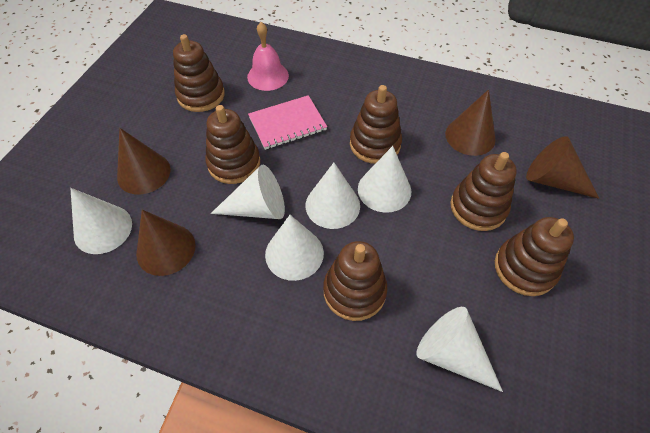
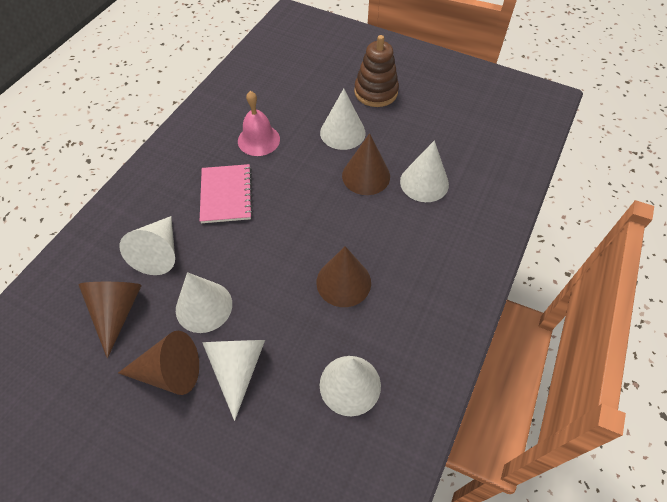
brown stacking toy: [173,34,225,112] [205,105,260,184] [323,241,388,321] [350,85,402,164] [450,152,517,231] [495,217,574,296] = 6 -> [354,35,399,107] = 1

